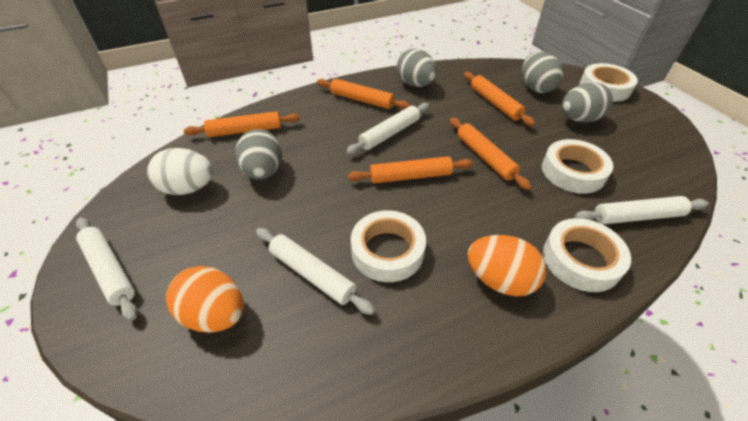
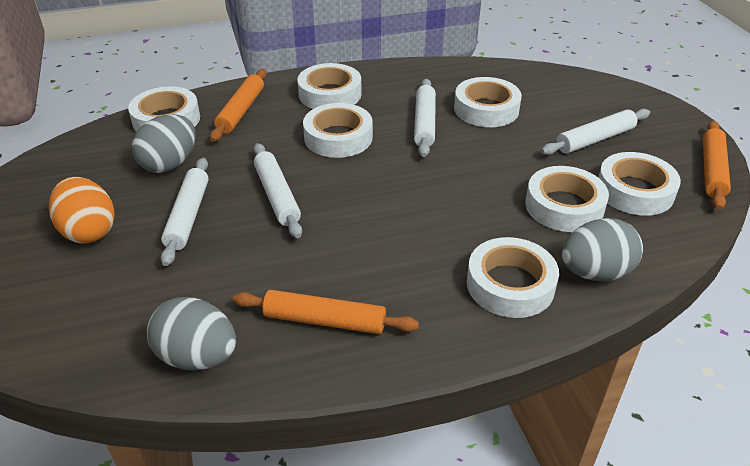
grey egg: [235,129,282,180] [397,49,437,87] [522,52,563,93] [562,82,613,123] = 4 -> [132,114,195,173] [147,297,236,371] [562,218,643,281] = 3
orange egg: [166,266,244,332] [467,235,546,296] = 2 -> [49,177,115,244] = 1
orange rolling pin: [184,111,300,137] [317,79,410,109] [348,156,473,184] [450,117,531,190] [464,72,535,126] = 5 -> [210,69,267,142] [233,290,419,334] [703,121,731,210] = 3
white egg: [147,148,213,195] = 1 -> none = 0
white tape: [351,210,426,282] [542,139,613,194] [543,218,631,292] [579,63,638,102] = 4 -> [128,86,200,132] [297,63,362,109] [303,103,373,158] [454,77,522,127] [467,237,559,318] [525,166,609,232] [598,152,681,216] = 7

